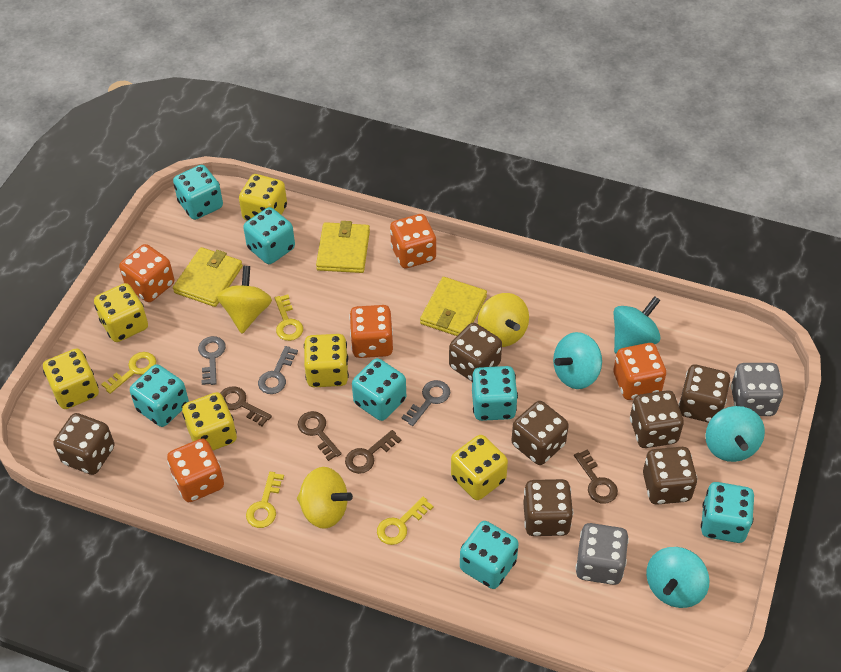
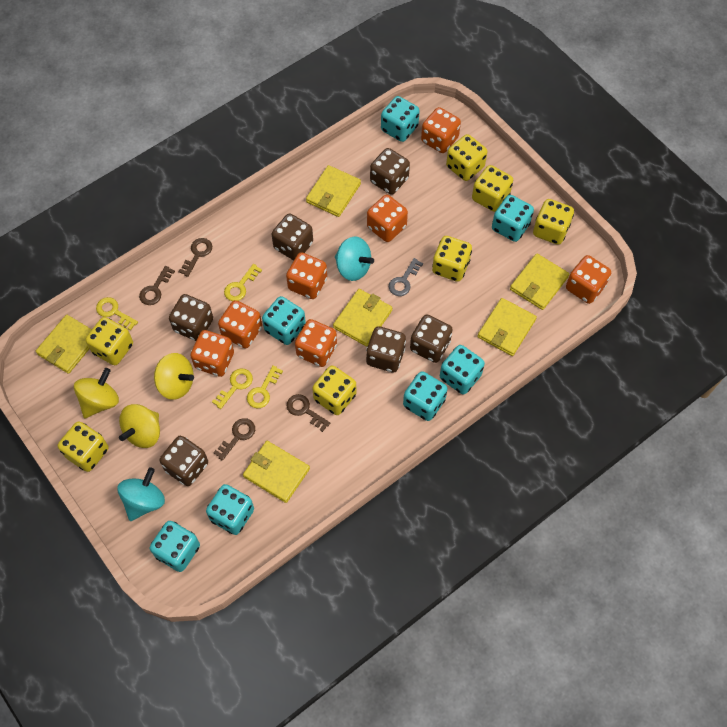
brown dice: [53,413,114,475] [449,323,502,381] [511,401,569,465] [523,479,573,536] [630,390,684,448] [643,447,697,505] [678,365,731,423] = 7 -> [159,436,208,486] [169,294,213,341] [272,214,313,260] [366,326,406,372] [370,148,410,195] [410,314,453,363] = 6
grey dice: [576,523,629,585] [731,363,783,416] = 2 -> none = 0
grey key: [198,336,226,385] [258,346,298,394] [401,380,450,426] = 3 -> [389,258,423,296] = 1
orange dice: [119,244,174,302] [167,438,224,502] [349,305,393,358] [390,214,436,268] [614,343,666,400] = 5 -> [190,330,234,377] [218,300,262,348] [286,252,327,299] [295,319,337,367] [367,195,408,242] [421,107,461,153] [566,255,611,304] = 7
turquoise spinning top: [553,332,602,389] [614,296,661,353] [646,547,710,608] [705,406,765,462] = 4 -> [118,468,165,521] [335,237,374,281] = 2
yellow dice: [43,348,99,409] [94,283,148,342] [182,392,237,451] [239,174,287,221] [304,334,349,387] [451,435,508,500] = 6 -> [58,421,109,472] [85,317,133,365] [312,365,356,415] [432,236,472,282] [446,134,487,181] [472,165,513,212] [533,199,574,245] = 7
yellow wallet: [173,247,243,307] [316,221,370,273] [420,277,487,336] = 3 -> [36,315,92,374] [243,441,310,503] [306,165,361,217] [333,289,392,347] [478,298,537,356] [510,253,569,310] = 6

